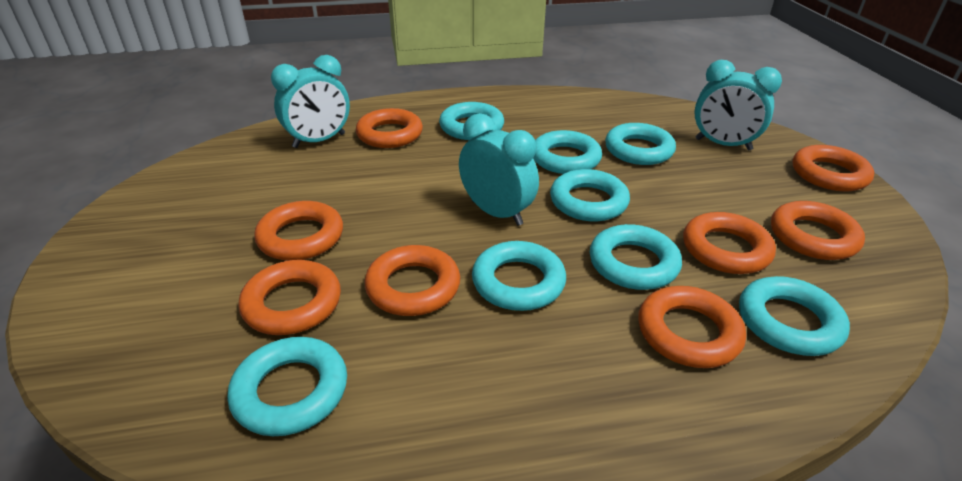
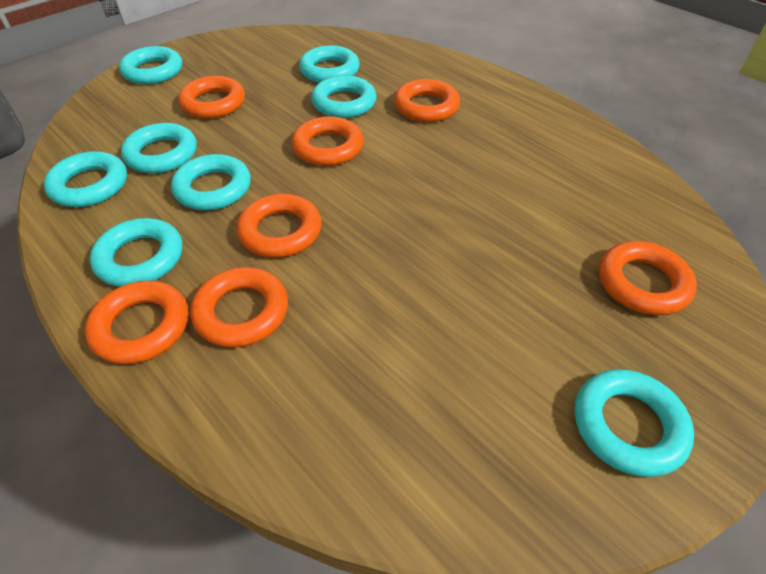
orange ring: [238,260,341,335] [254,201,343,261] [356,108,423,148] [365,245,460,316] [638,286,746,368] [683,212,776,274] [771,201,865,260] [793,145,874,191] = 8 -> [85,280,188,364] [178,76,245,119] [190,267,288,348] [237,194,322,258] [292,116,364,166] [394,79,460,122] [599,241,697,315] = 7
turquoise clock: [271,55,350,148] [459,113,539,226] [694,60,782,150] = 3 -> none = 0

